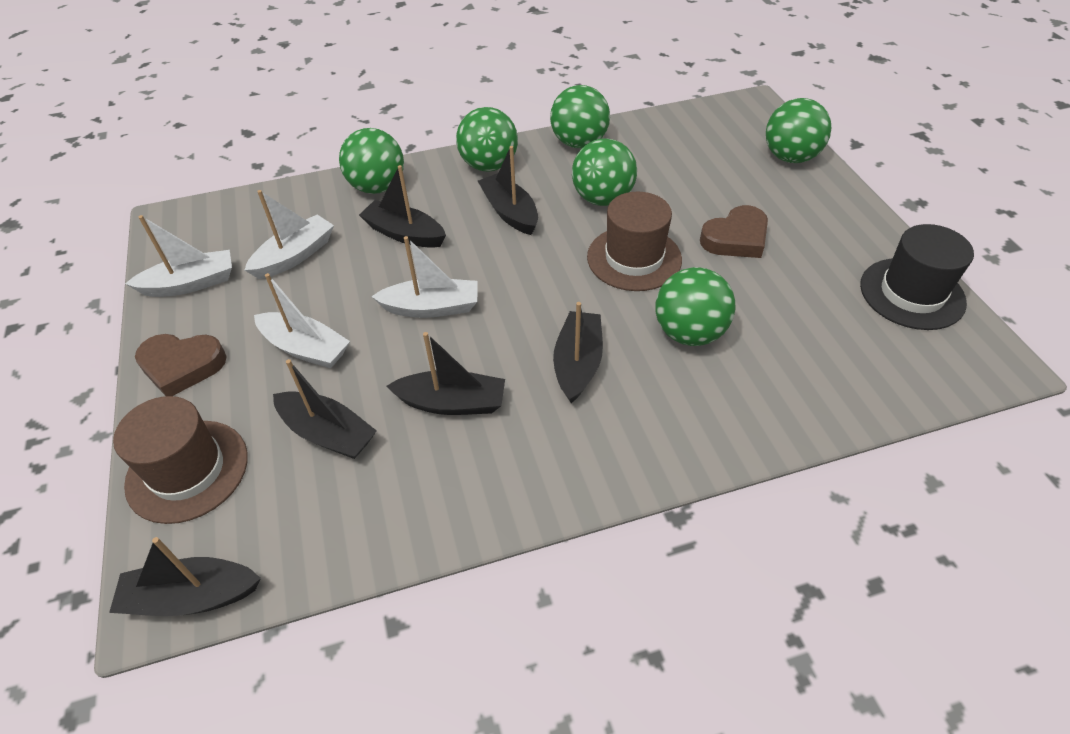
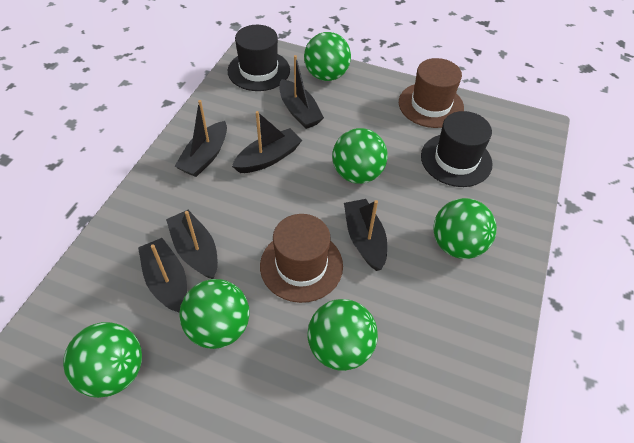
black hat: [860,224,974,330] = 1 -> [228,25,290,91] [421,111,492,187] = 2
brown heart: [135,334,227,396] [700,205,768,258] = 2 -> none = 0
white boat: [125,215,232,297] [245,190,334,279] [254,273,350,368] [371,236,477,318] = 4 -> none = 0

